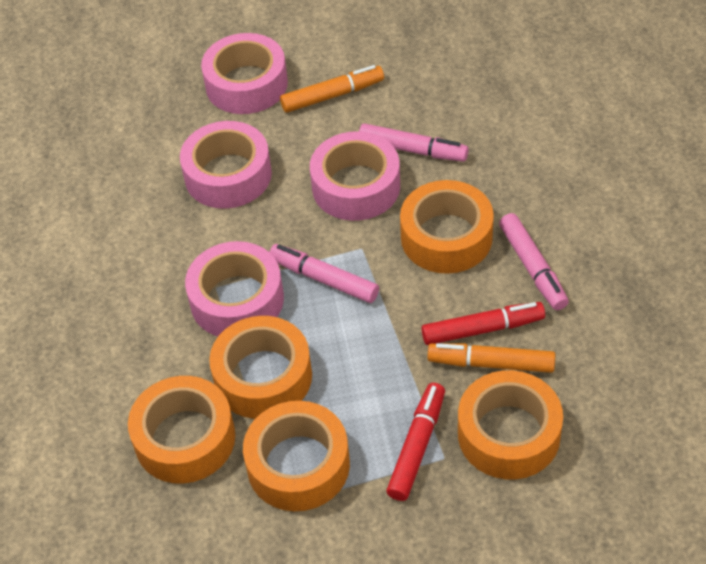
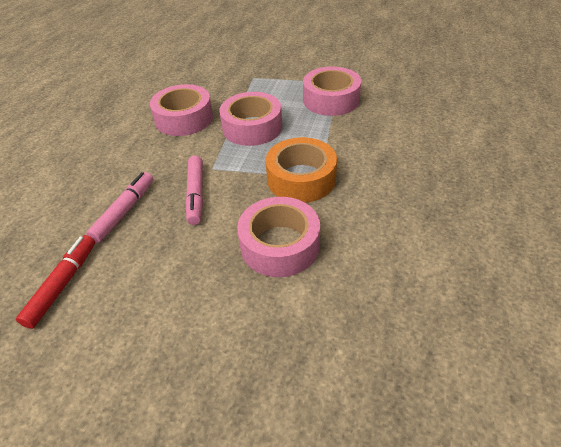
orange marker: [280,65,384,113] [428,343,555,373] = 2 -> none = 0
orange tape: [128,376,235,483] [209,316,312,419] [243,401,350,511] [400,180,494,274] [458,370,563,479] = 5 -> [265,137,337,203] = 1
pink marker: [269,244,379,303] [359,123,469,162] [499,213,569,310] = 3 -> [86,172,153,243] [185,156,203,225] = 2
red marker: [386,383,445,501] [422,302,545,345] = 2 -> [16,235,95,329] = 1

